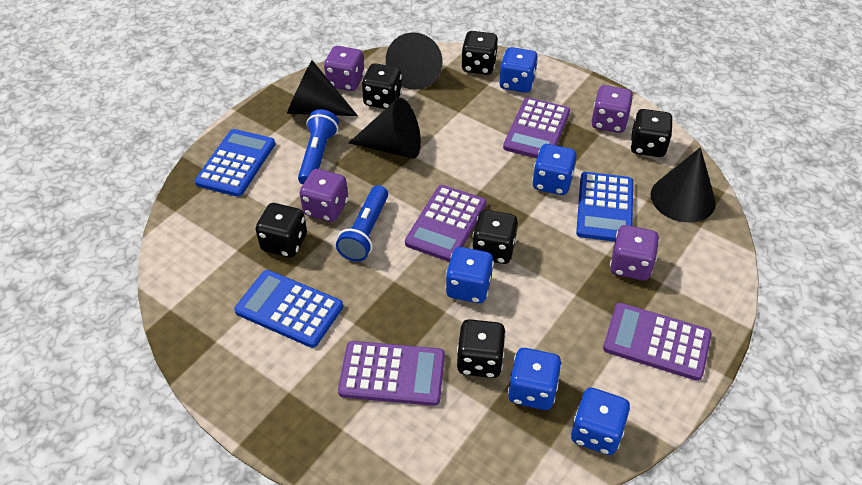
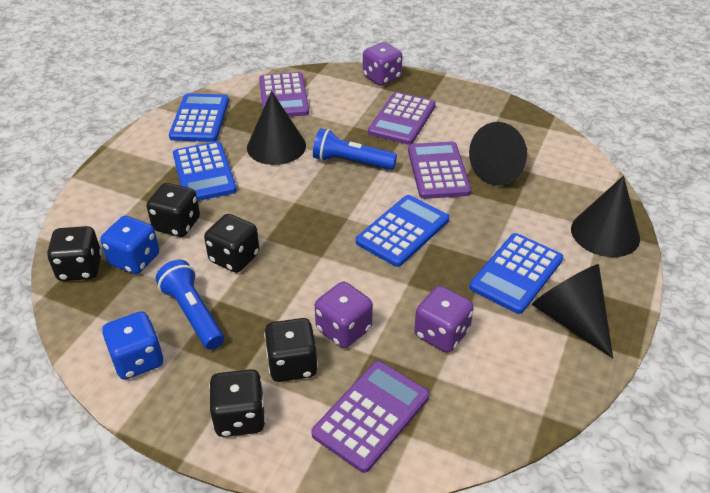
black dice: [256,203,307,257] [362,63,402,109] [457,319,506,378] [462,31,498,75] [472,210,518,264] [630,109,673,157] = 6 -> [47,226,102,281] [147,183,200,237] [204,214,259,273] [209,369,266,437] [264,318,318,382] = 5
blue calculator: [195,129,275,197] [234,270,343,348] [576,172,633,242] = 3 -> [169,93,229,142] [173,141,237,201] [356,195,449,267] [469,233,563,314] = 4
blue dice: [445,247,494,303] [499,47,538,93] [508,348,562,410] [532,144,577,195] [571,388,630,455] = 5 -> [101,216,159,274] [102,311,164,380] = 2
purple dice: [300,169,348,222] [324,46,365,91] [591,85,633,133] [610,225,659,281] = 4 -> [315,282,373,348] [363,42,402,86] [414,286,474,353] = 3

